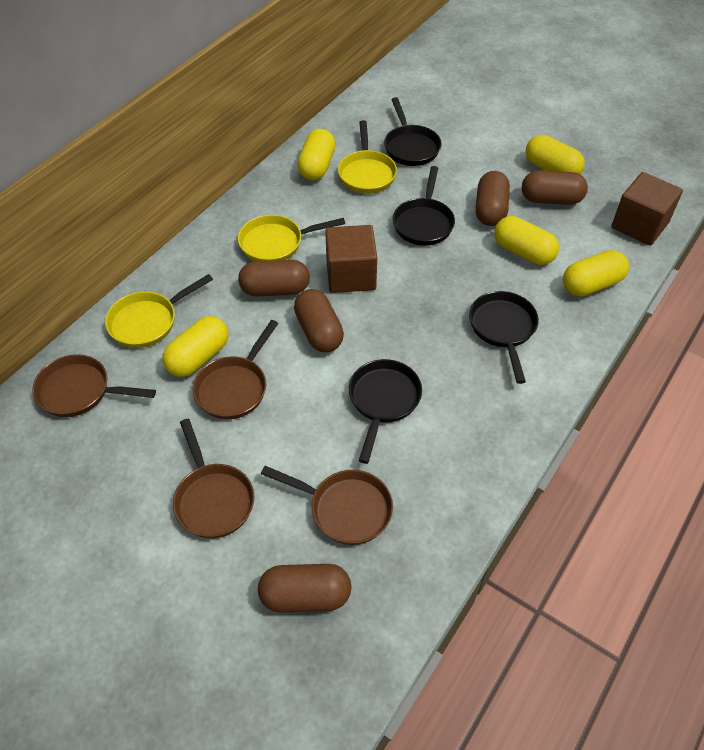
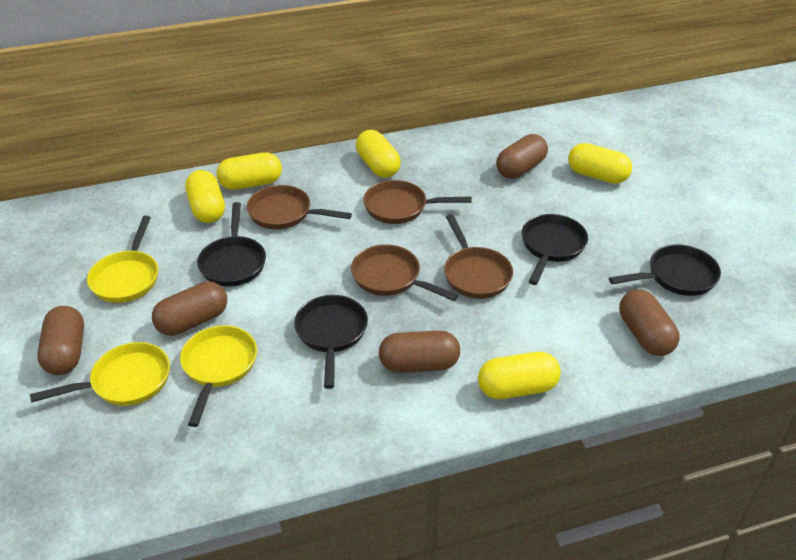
brown cube: [325,225,377,293] [611,172,683,246] = 2 -> none = 0

